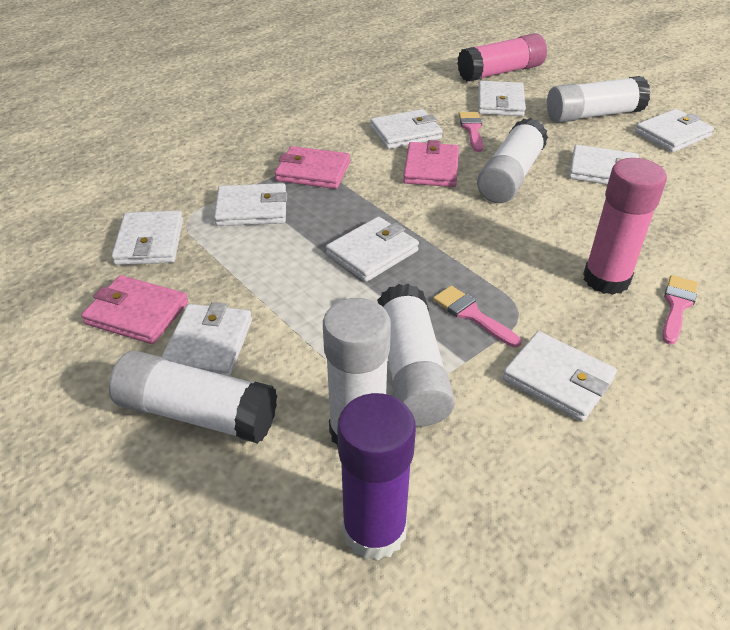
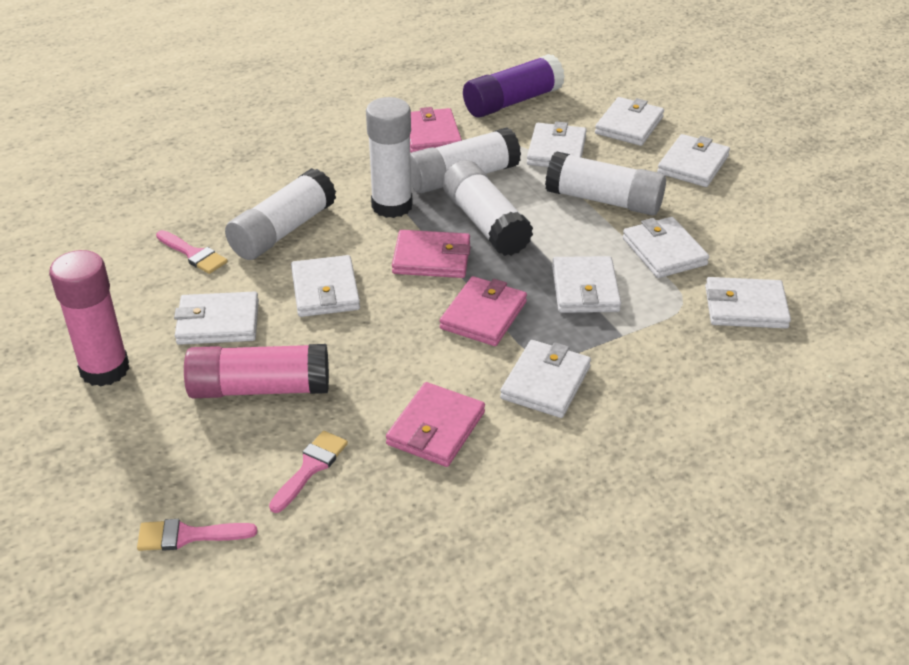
pink wallet: [81,275,188,344] [275,146,350,189] [403,140,459,187] = 3 -> [386,382,485,467] [392,230,471,278] [410,107,462,153] [440,276,527,346] = 4

